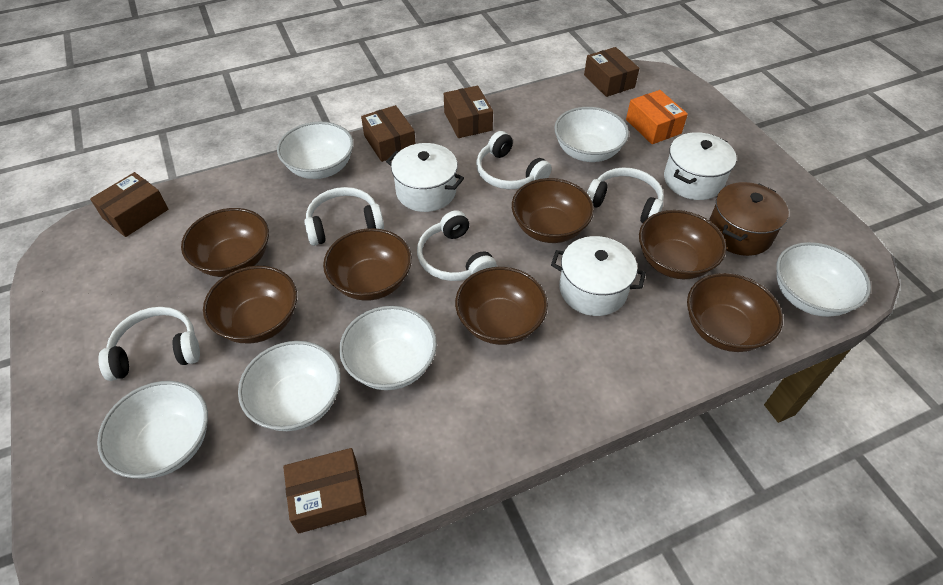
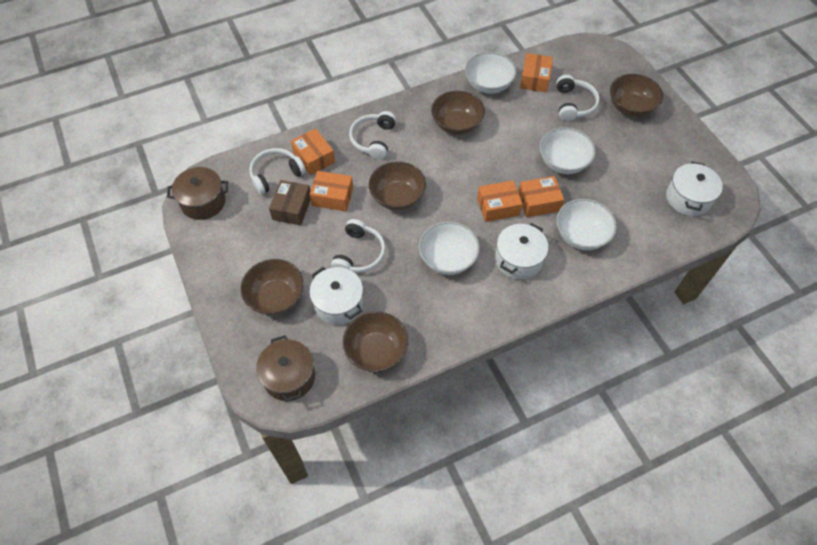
brown bowl: [181,208,269,277] [203,266,297,344] [323,228,412,301] [455,267,548,345] [512,178,594,243] [639,210,726,279] [687,273,783,352] = 7 -> [240,259,304,315] [343,311,408,372] [369,161,426,210] [431,91,485,135] [610,74,663,117] = 5
brown box: [90,172,168,237] [283,448,367,534] [361,105,416,162] [444,86,493,138] [584,47,639,97] = 5 -> [269,180,311,225] = 1
brown pot: [709,182,789,256] = 1 -> [167,167,228,220] [256,335,315,402] = 2
orange box: [626,90,688,144] = 1 -> [291,129,335,175] [309,171,353,211] [477,180,522,222] [518,176,564,217] [520,53,553,92] = 5
white bowl: [97,381,208,479] [238,341,341,431] [277,122,353,179] [339,306,437,390] [554,107,629,162] [776,242,871,317] = 6 -> [419,222,480,275] [465,52,516,94] [540,127,596,174] [557,199,617,250] = 4
white headphones: [98,307,200,381] [304,187,384,246] [417,210,497,281] [476,131,552,189] [587,167,664,223] = 5 -> [249,148,306,195] [331,219,386,273] [349,111,396,160] [556,75,600,121] = 4

